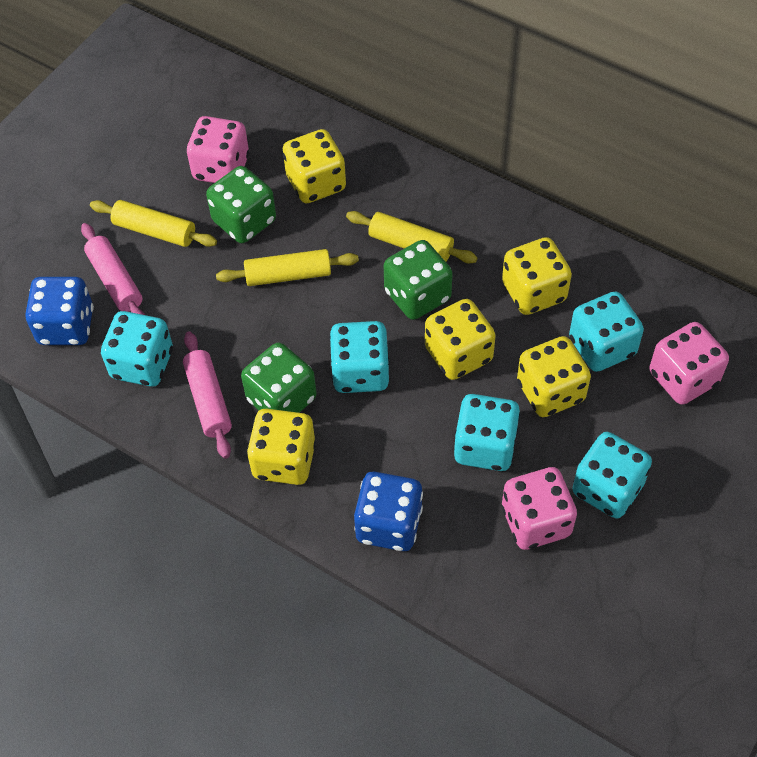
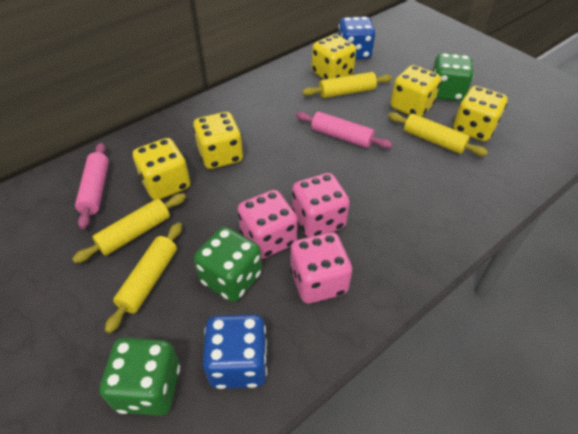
turquoise dice: [101,311,173,387] [329,321,390,393] [454,394,520,471] [569,291,644,372] [572,432,652,519] = 5 -> none = 0
yellow rolling pin: [90,200,217,247] [216,249,359,286] [346,211,478,264] = 3 -> [72,193,186,263] [105,222,182,333] [302,72,392,98] [388,112,488,156] = 4

